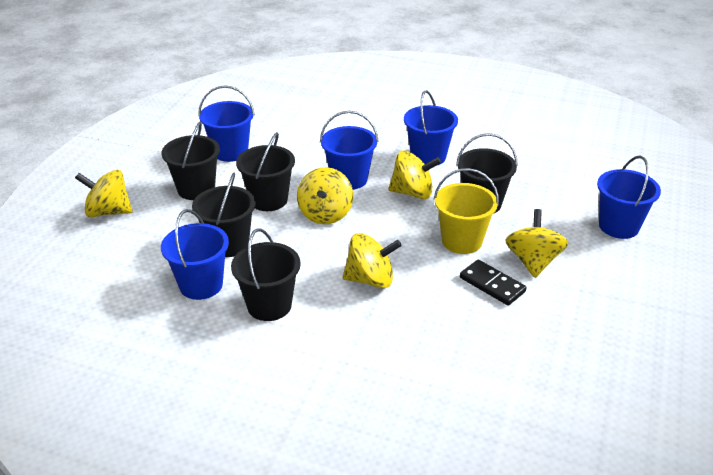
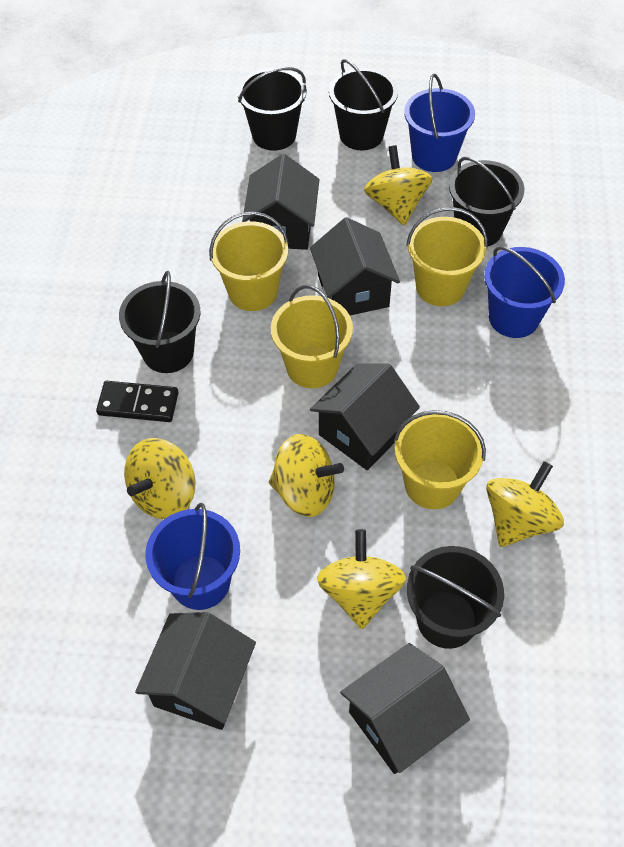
black house: none = 0 -> [135,612,256,730] [242,154,319,250] [310,217,400,315] [310,363,420,470] [340,643,470,774] = 5
blue bucket: [161,209,229,300] [198,85,255,162] [320,111,378,190] [404,90,458,166] [597,156,661,239] = 5 -> [146,503,240,610] [404,74,475,172] [484,246,565,338] = 3
yellow bucket: [434,168,499,254] = 1 -> [209,211,289,311] [271,285,353,388] [394,410,486,509] [406,207,487,306] = 4

